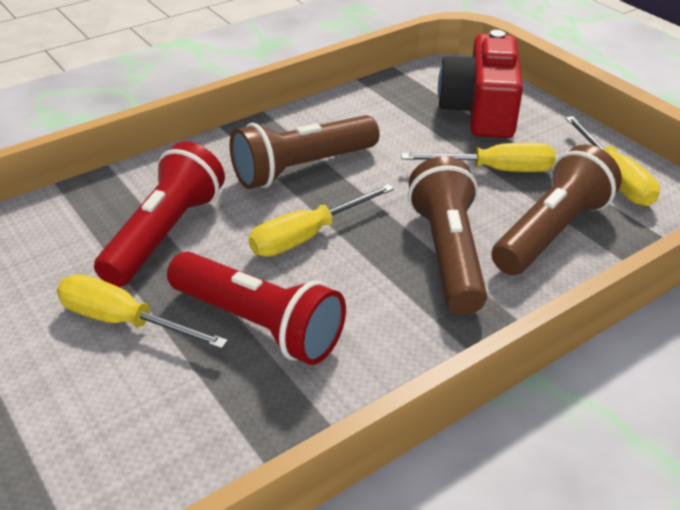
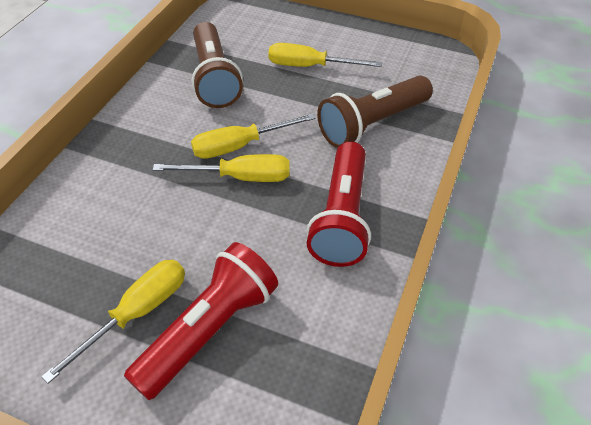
brown flashlight: [230,115,380,189] [408,156,487,315] [492,144,622,275] = 3 -> [192,22,243,108] [317,75,433,148] = 2
red camera: [438,30,523,138] = 1 -> none = 0

